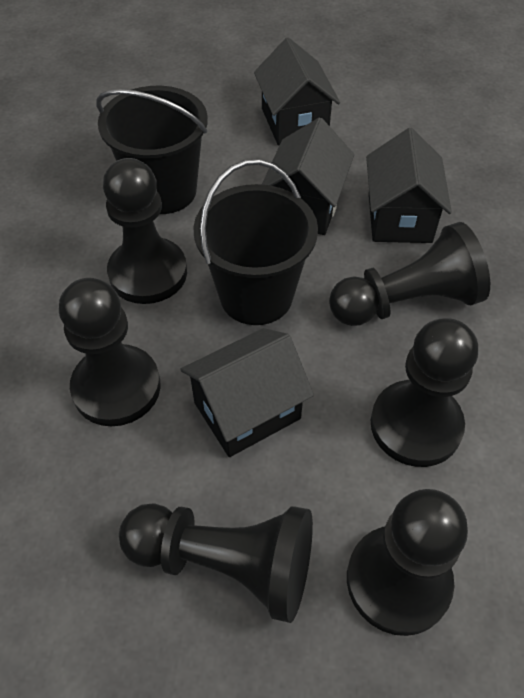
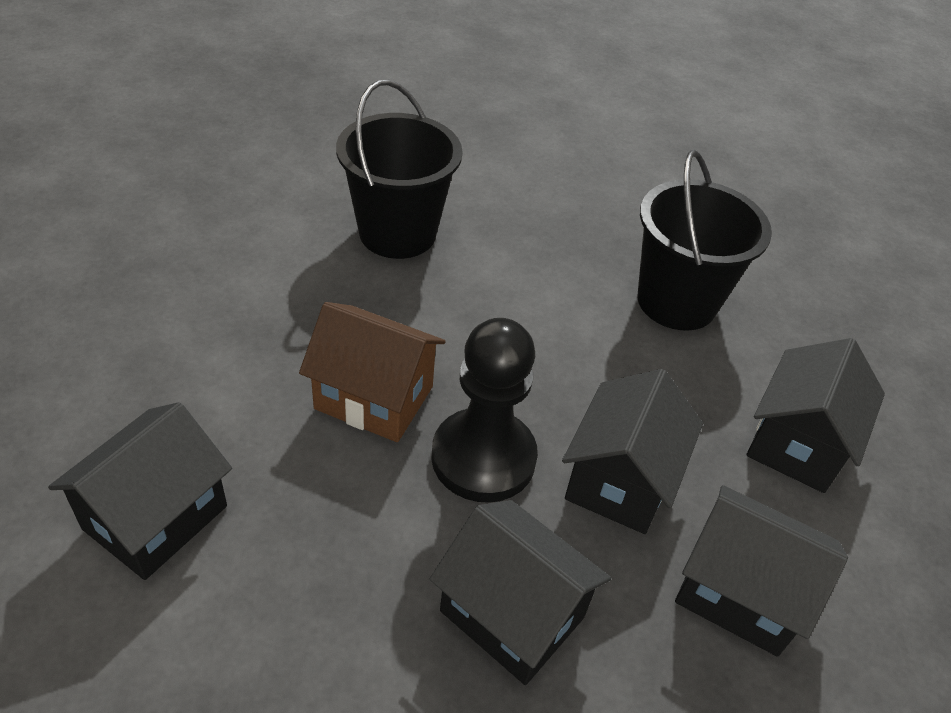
black house: [180,328,314,457] [254,38,340,146] [262,117,354,235] [366,128,452,243] = 4 -> [48,402,232,580] [430,500,611,685] [562,369,703,534] [675,485,848,657] [746,338,885,493] = 5
black pawn: [59,278,161,426] [103,158,187,304] [119,503,313,623] [329,222,490,326] [347,489,468,636] [371,318,478,467] = 6 -> [431,318,538,503] = 1
brown house: none = 0 -> [299,302,446,442] = 1

